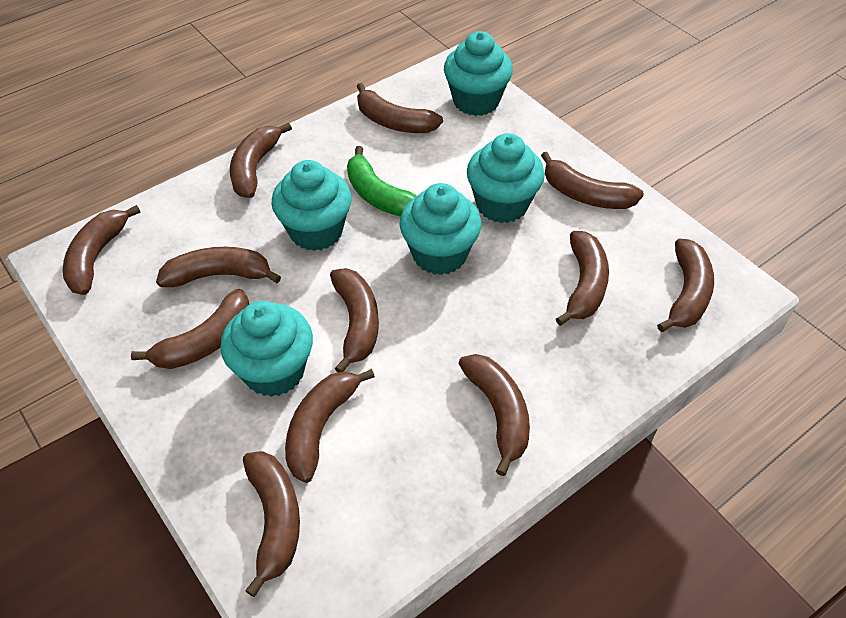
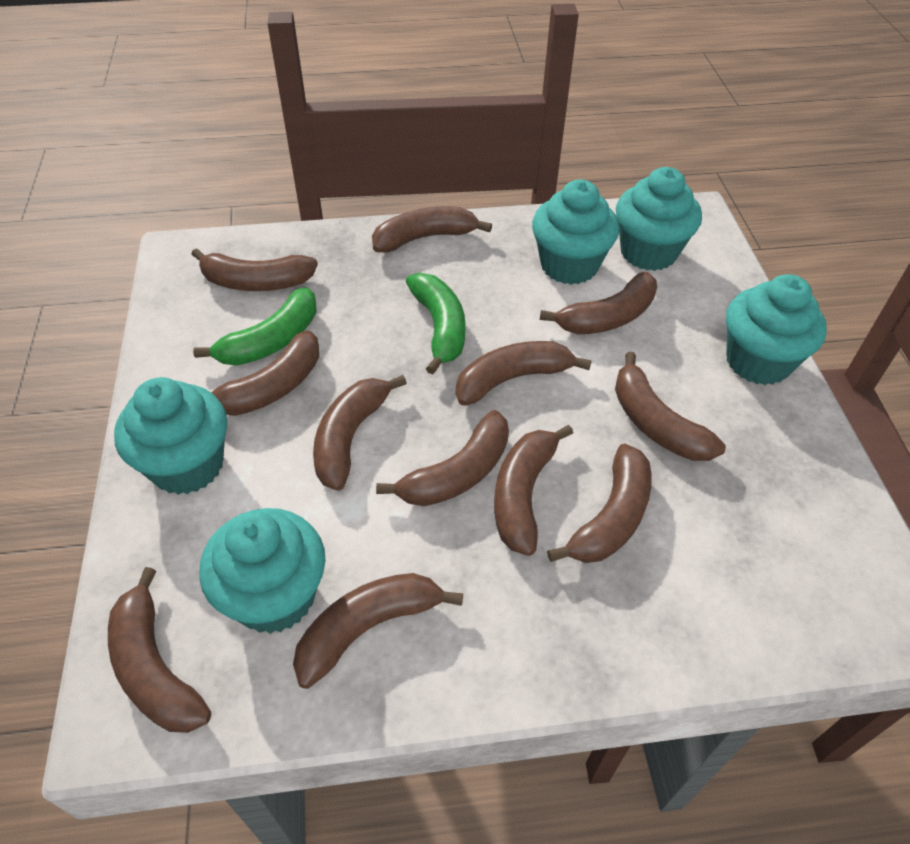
green banana: [347,146,417,217] = 1 -> [193,287,317,366] [406,273,466,375] = 2

